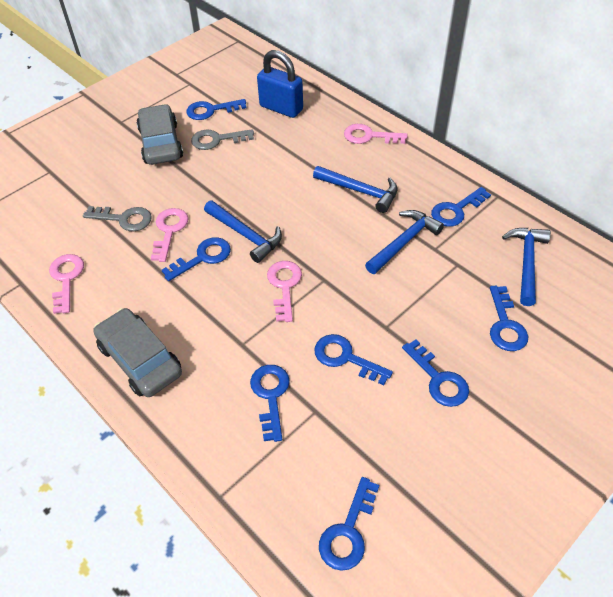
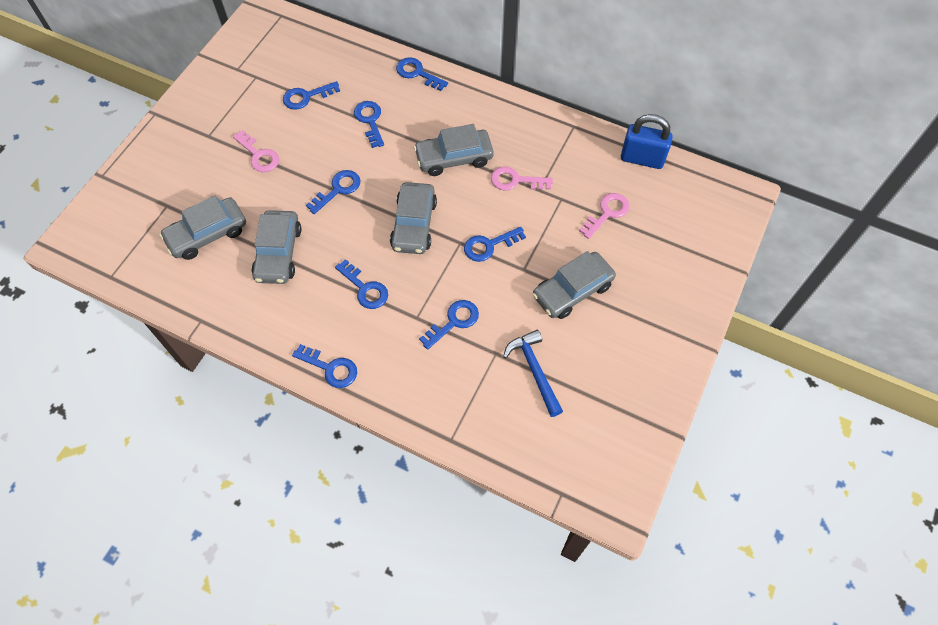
blue hammer: [204,201,282,263] [313,166,397,213] [365,210,444,274] [502,228,551,306] = 4 -> [503,330,563,417] = 1
grey car: [93,308,182,397] [136,104,183,165] = 2 -> [160,196,246,260] [252,210,301,284] [390,182,437,254] [414,124,494,176] [532,251,616,319] = 5
grey key: [83,206,152,232] [191,129,254,150] = 2 -> none = 0
pink key: [49,254,84,314] [151,208,188,262] [267,261,302,322] [344,124,408,144] = 4 -> [233,130,279,172] [491,166,553,191] [579,193,629,239] = 3

